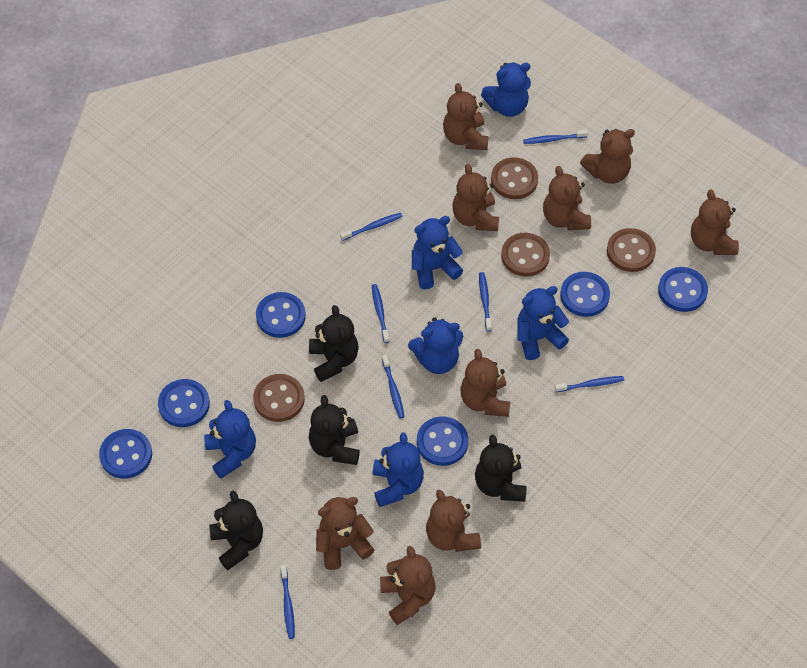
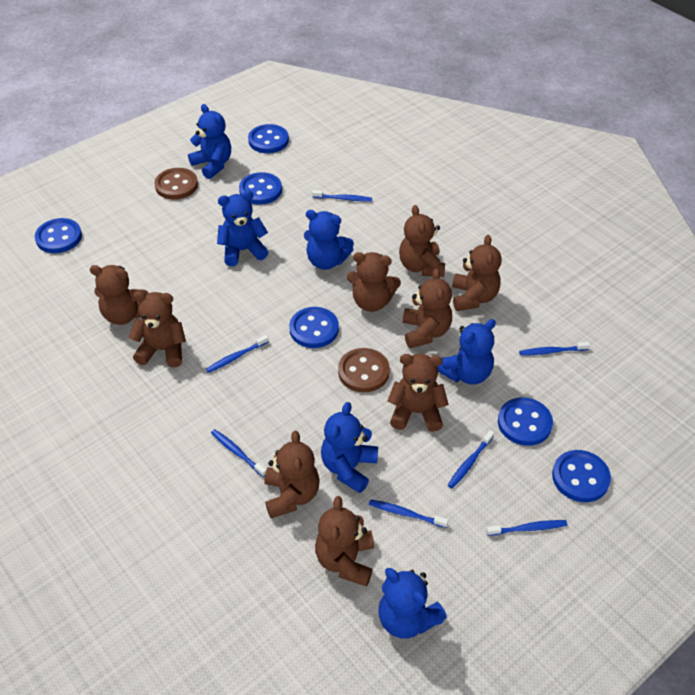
black teddy bear: [209,491,263,570] [309,305,359,382] [309,395,360,465] [475,435,527,502] = 4 -> none = 0
brown button: [253,374,305,422] [491,157,538,199] [501,233,550,277] [607,228,656,272] = 4 -> [154,168,198,199] [338,348,390,392] = 2

